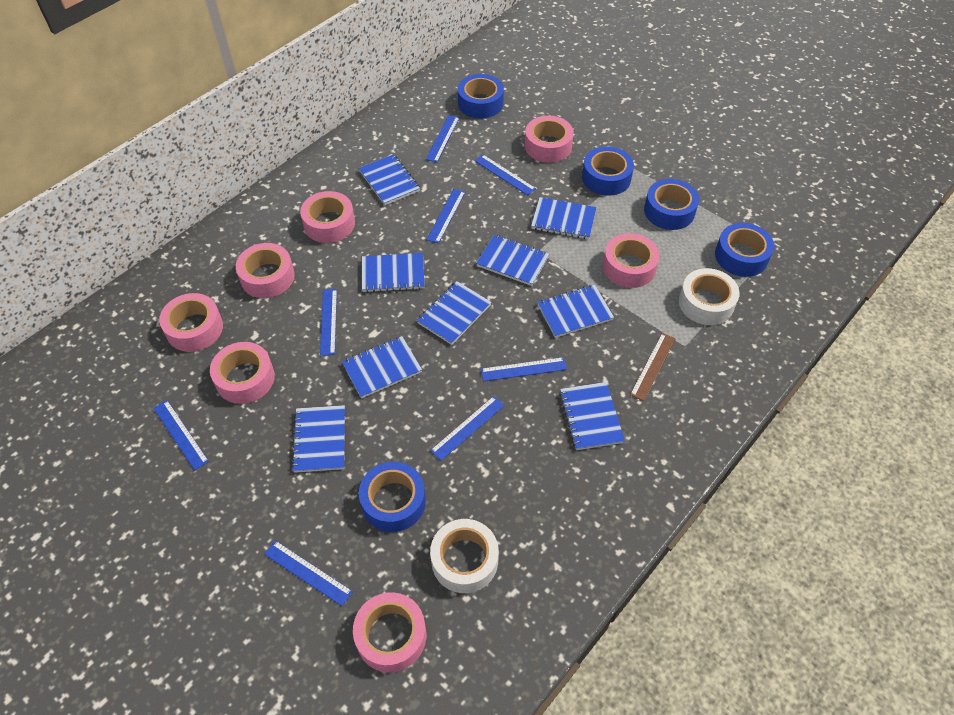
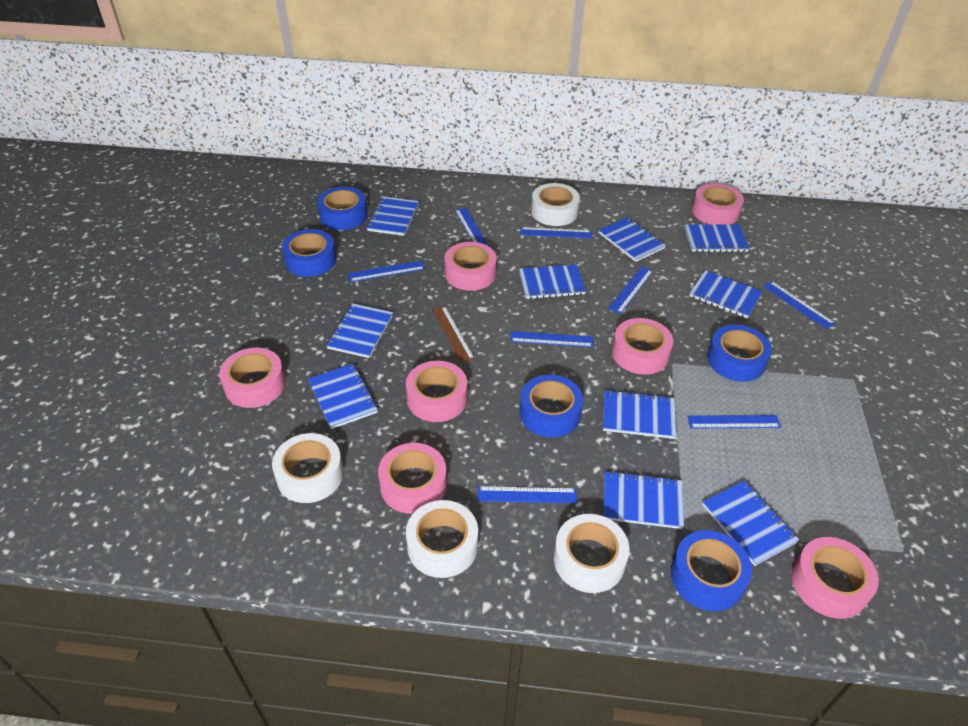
blue notebook: [291,405,345,473] [342,336,422,399] [359,154,420,205] [362,253,425,293] [417,281,491,345] [476,235,549,286] [531,197,597,239] [537,285,614,338] [560,382,625,450] = 9 -> [308,363,378,429] [326,303,393,358] [367,196,419,236] [519,264,586,299] [599,217,666,262] [603,390,676,439] [603,471,684,529] [685,225,749,252] [689,270,763,318] [702,480,799,566] = 10
white tape: [430,519,499,593] [679,268,740,325] = 2 -> [272,433,344,503] [406,500,478,578] [531,183,580,226] [554,514,629,593] = 4

